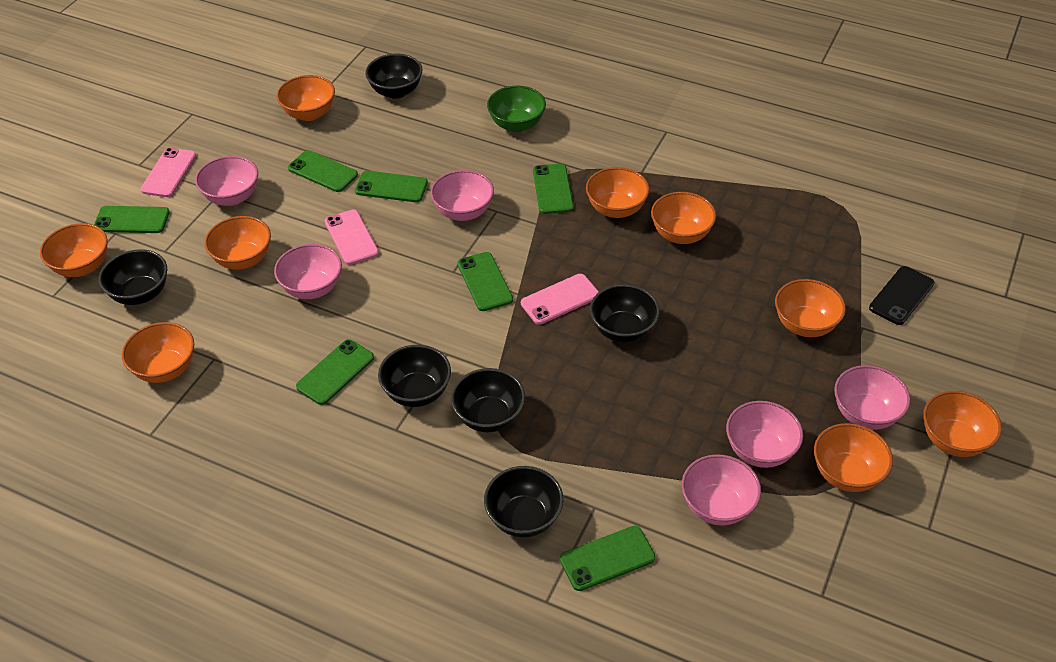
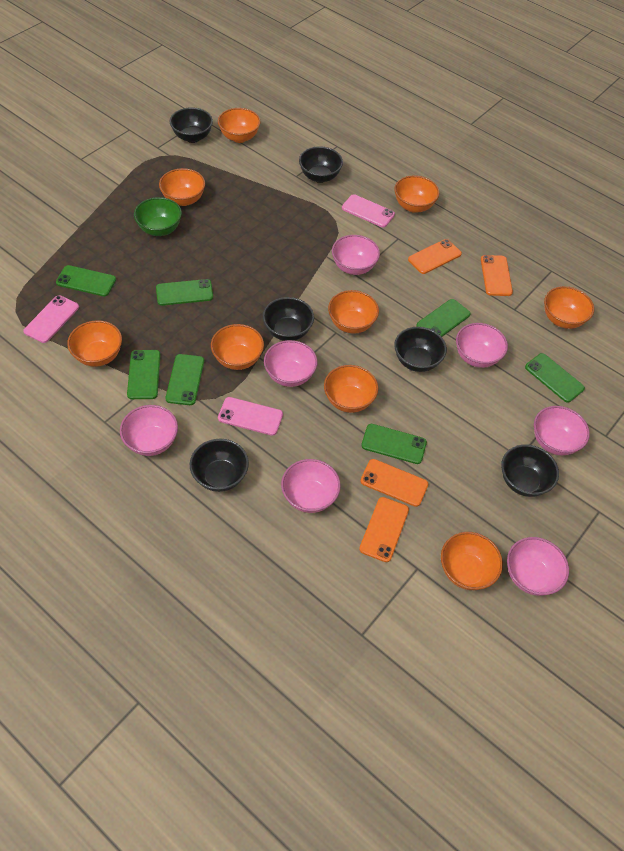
black phone: [869,266,935,325] = 1 -> none = 0
orange phone: none = 0 -> [359,497,409,562] [360,459,428,507] [408,239,462,274] [481,255,513,296] = 4
pink bowl: [195,156,258,206] [274,244,342,299] [431,170,494,221] [682,454,761,526] [726,401,803,468] [834,365,911,430] = 6 -> [120,405,178,456] [264,340,317,387] [281,459,341,513] [332,235,380,275] [456,323,508,368] [507,537,569,596] [534,406,590,455] = 7

